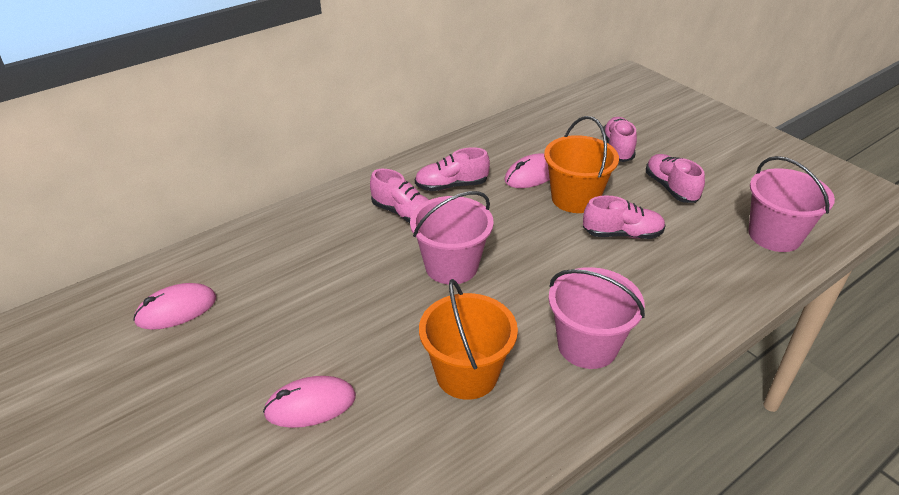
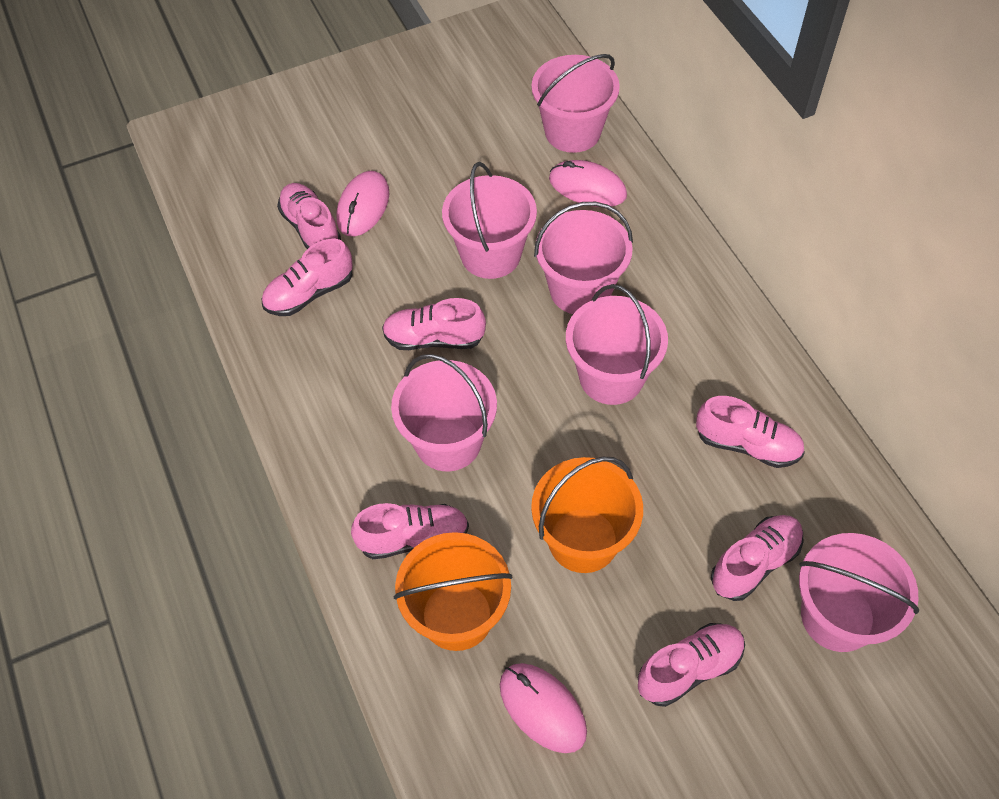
pink bucket: [410,191,494,285] [548,267,645,369] [748,156,835,252] = 3 -> [391,354,497,471] [442,162,537,279] [532,54,620,153] [534,202,633,314] [566,284,668,405] [799,533,920,652] = 6
pink shoe: [370,169,429,223] [415,147,490,191] [583,195,666,239] [603,117,637,162] [646,154,705,203] = 5 -> [262,239,353,316] [277,183,341,249] [351,503,469,559] [382,298,486,350] [638,623,745,707] [696,396,805,468] [711,515,804,601] = 7

